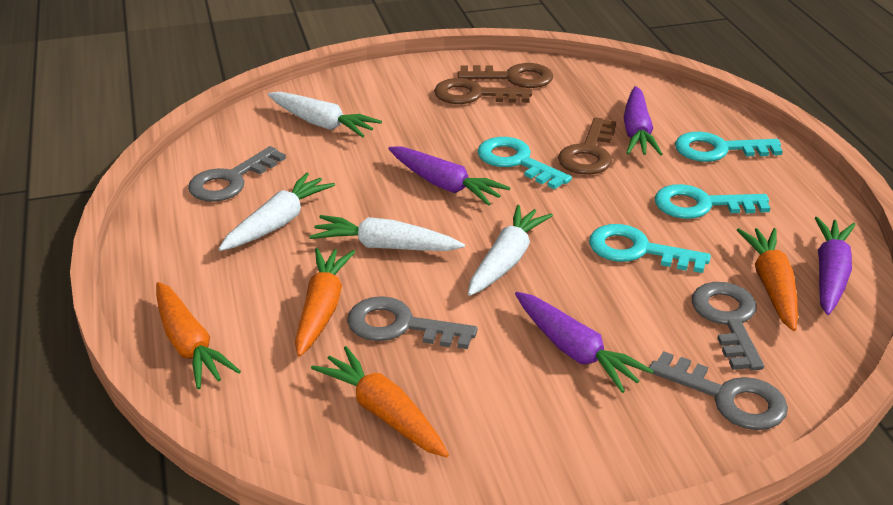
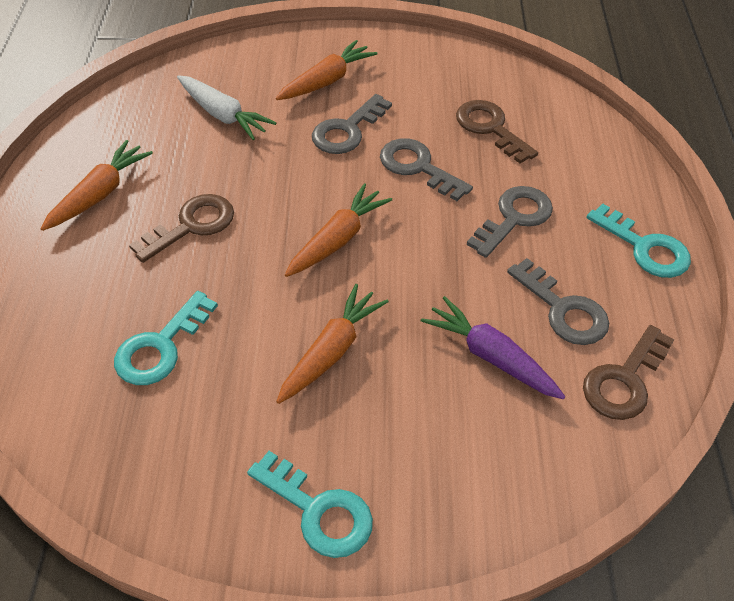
purple carrot: [388,146,510,206] [515,292,654,393] [624,86,662,155] [815,217,856,315] = 4 -> [421,296,565,399] = 1
turquoise key: [477,137,572,189] [589,224,711,273] [655,184,770,219] [675,132,783,162] = 4 -> [114,291,218,385] [247,451,373,558] [586,203,691,278] = 3
white carrot: [219,173,335,251] [268,92,382,137] [309,215,465,251] [468,205,553,296] = 4 -> [177,75,276,140] = 1

